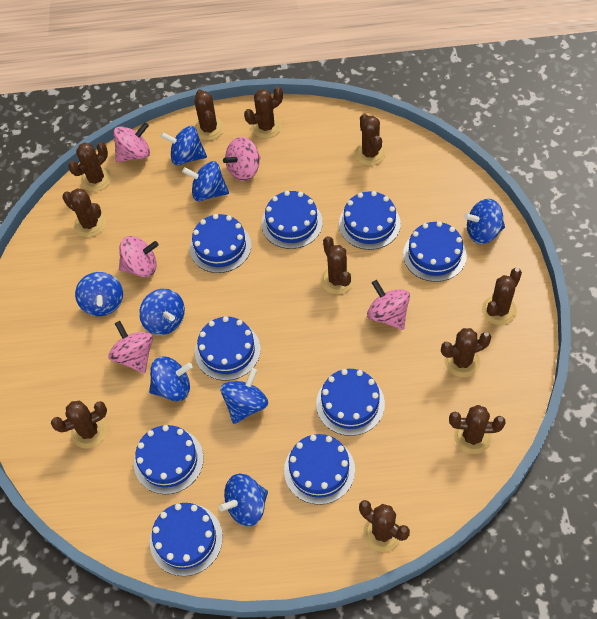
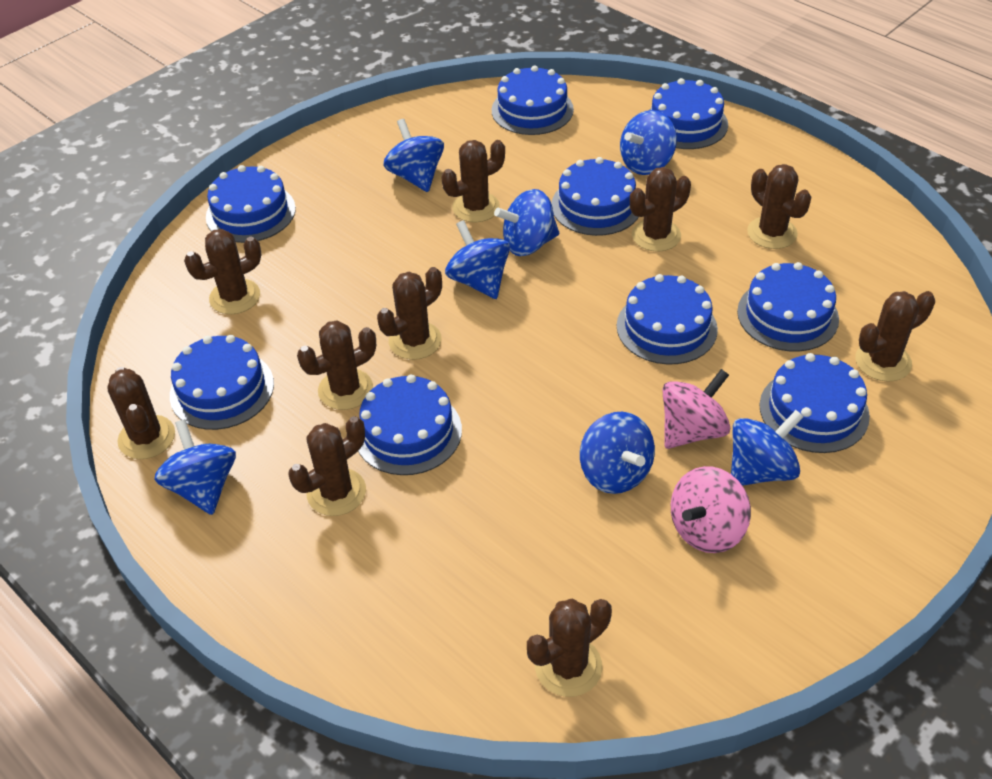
blue spinning top: [75,272,123,316] [139,289,185,335] [149,356,193,401] [161,126,207,165] [182,161,229,202] [219,474,268,527] [220,368,268,424] [463,199,505,244] = 8 -> [154,419,236,515] [383,119,444,192] [445,220,510,299] [494,189,559,256] [580,412,655,494] [620,110,677,175] [731,410,804,486] = 7
brown cactus: [51,401,107,448] [62,188,106,237] [68,142,112,192] [194,89,224,140] [244,87,283,138] [321,236,355,294] [355,113,386,166] [359,500,410,552] [441,328,491,377] [449,405,506,454] [482,268,522,325] = 11 -> [107,367,175,459] [184,229,261,314] [289,416,366,516] [297,320,376,410] [377,267,442,360] [441,140,505,222] [527,598,612,697] [630,167,691,252] [747,164,811,249] [855,291,935,382] = 10
pink spinning top: [108,321,153,373] [113,122,150,162] [119,236,159,277] [223,137,261,181] [367,280,410,330] = 5 -> [662,369,730,449] [671,466,751,553] = 2

